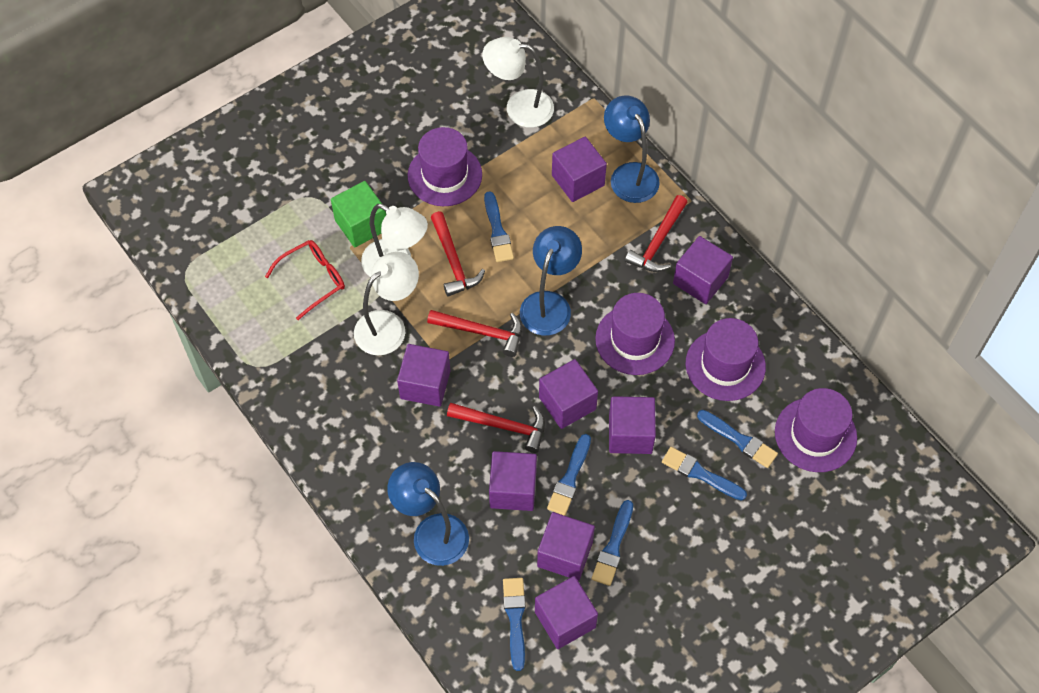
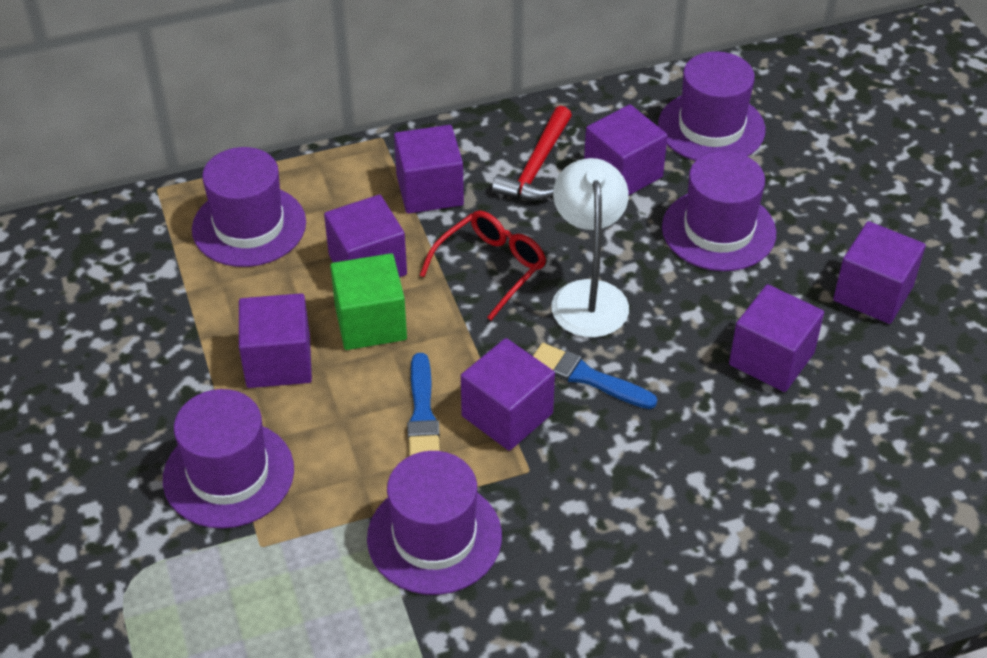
blue brush: [484,191,514,262] [503,578,526,671] [547,434,591,516] [592,500,633,586] [662,447,747,501] [697,410,778,468] = 6 -> [407,353,440,456] [533,343,657,409] = 2
blue lamp: [387,462,469,566] [520,226,582,336] [604,95,660,203] = 3 -> none = 0
purple cube: [397,344,450,407] [489,451,537,511] [535,576,598,649] [537,512,595,581] [539,359,598,429] [552,137,607,202] [609,396,656,454] [673,236,733,304] = 8 -> [239,293,312,388] [324,195,407,277] [394,125,464,214] [461,338,555,451] [584,104,668,195] [729,284,824,392] [833,221,926,324] = 7
purple hat: [408,127,482,206] [595,293,675,375] [686,318,766,401] [775,388,857,472] = 4 -> [163,389,294,528] [192,147,306,267] [367,451,502,595] [658,51,765,161] [662,151,776,271] = 5
red hammer: [427,310,522,357] [431,211,485,297] [447,403,545,453] [625,195,687,272] = 4 -> [492,106,572,201] = 1
white lamp: [354,252,419,355] [361,204,428,277] [482,37,554,128] = 3 -> [551,158,629,338] = 1

